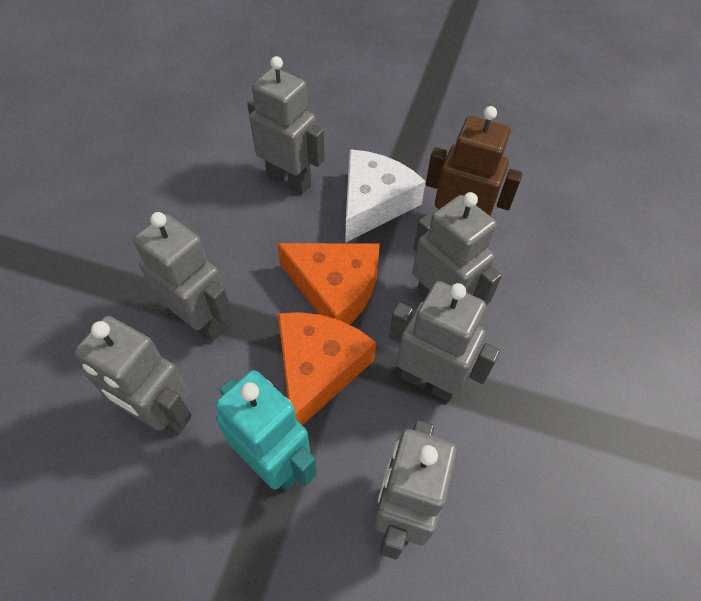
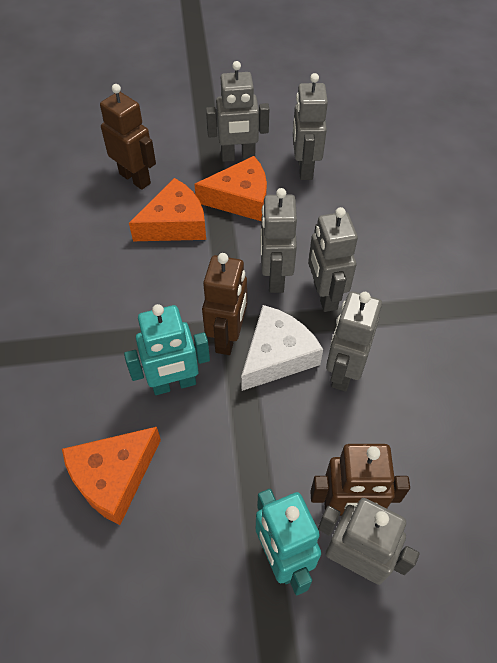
brown robot: [426,106,523,217] = 1 -> [100,84,156,190] [202,253,247,355] [310,444,410,516] = 3
orange cheese: [277,243,380,325] [278,312,376,425] = 2 -> [62,427,161,525] [129,178,206,241] [194,156,267,221] = 3
turquoise robot: [215,370,317,491] = 1 -> [124,304,210,395] [256,489,321,595] = 2

